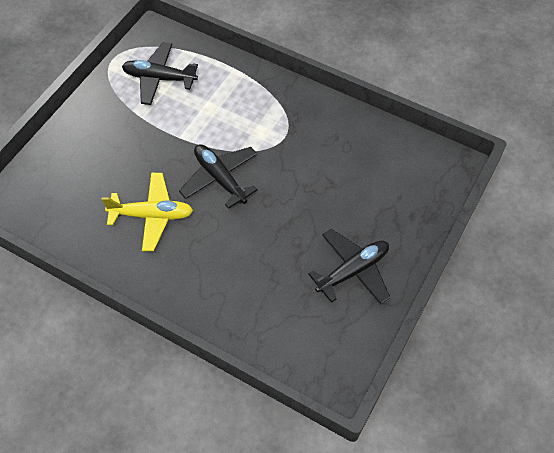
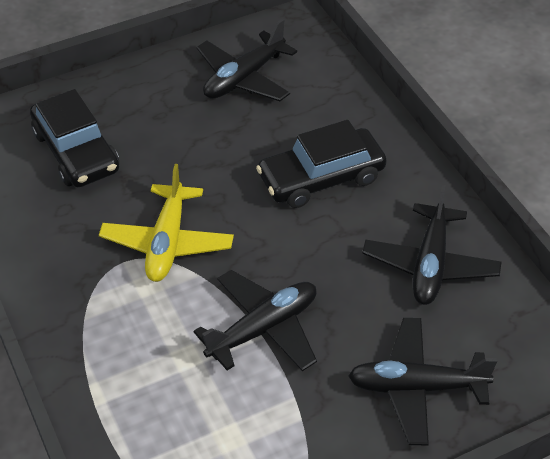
black car: none = 0 -> [30,89,119,187] [256,120,387,208] = 2
black plane: [122,42,198,105] [179,144,258,209] [308,229,390,304] = 3 -> [193,270,317,371] [196,19,297,101] [348,318,497,446] [362,184,501,305] = 4

